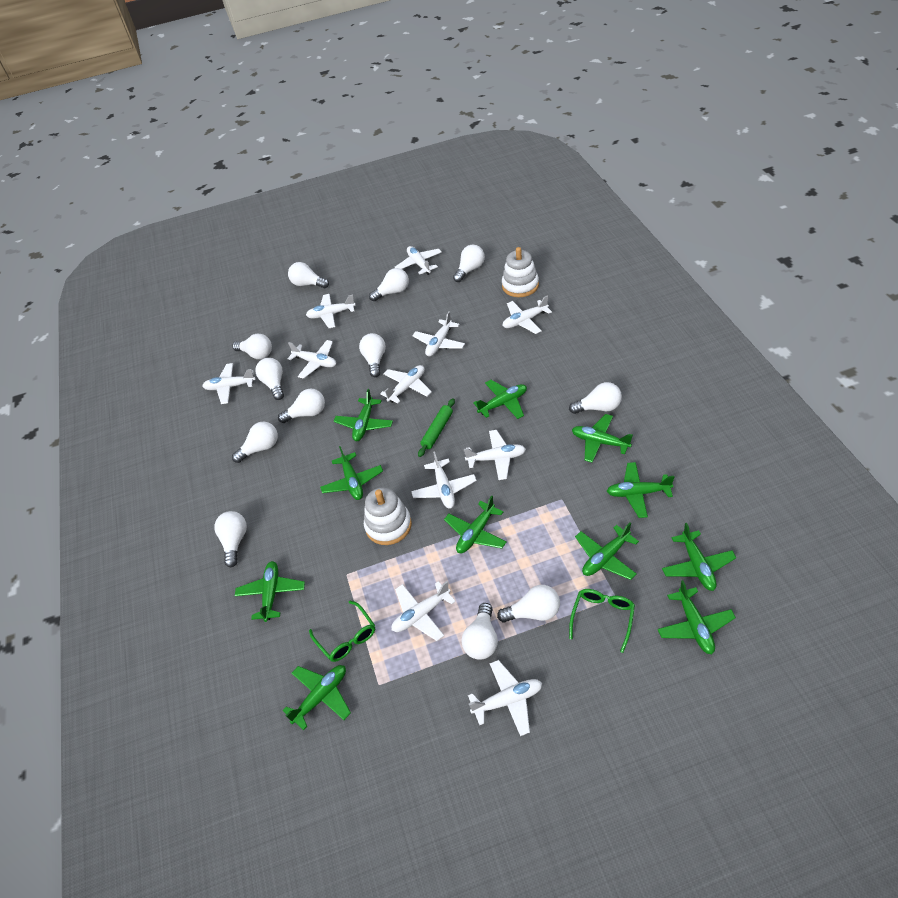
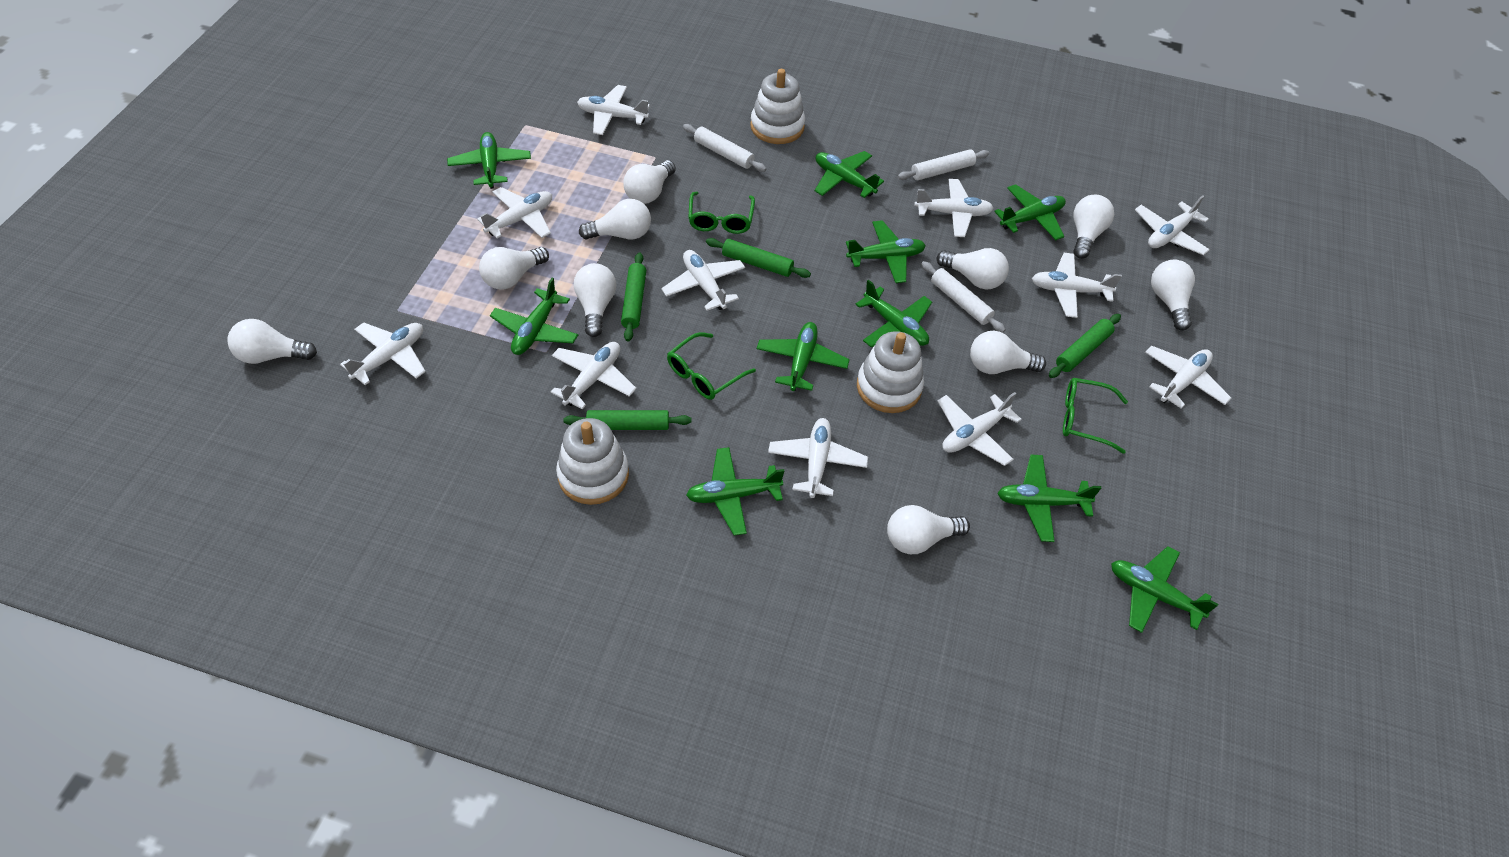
green glasses: [309,601,375,662] [569,589,635,653] = 2 -> [667,332,756,400] [688,192,755,234] [1063,378,1128,454] = 3
green plane: [235,561,305,622] [283,665,351,730] [320,446,383,500] [334,389,393,441] [444,495,507,553] [473,380,527,419] [572,414,633,462] [575,523,639,580] [607,462,674,518] [658,580,736,654] [662,523,736,591] = 11 -> [447,132,531,189] [490,278,578,355] [686,447,784,536] [757,322,850,391] [815,151,884,198] [846,220,926,283] [855,280,932,347] [994,184,1066,240] [997,454,1101,542] [1111,546,1218,633] = 10
green rolling pin: [418,398,455,457] = 1 -> [563,410,691,430] [621,252,646,342] [706,238,811,278] [1049,314,1121,378] = 4
white light bulb: [214,511,247,567] [232,334,272,359] [232,422,278,463] [255,358,284,400] [278,388,325,423] [288,262,329,288] [359,333,386,377] [369,268,409,301] [453,245,485,282] [461,603,498,660] [497,585,560,623] [569,382,622,414] = 12 -> [227,319,317,364] [479,247,549,290] [574,263,616,337] [579,199,651,240] [623,160,676,204] [887,505,970,554] [937,248,1009,290] [970,331,1046,374] [1073,195,1114,259] [1151,260,1195,331] = 10
white rolling pin: none = 0 -> [683,124,766,172] [898,149,989,180] [921,261,1006,333] = 3
white stacking toy: [364,487,412,545] [502,247,539,297] = 2 -> [556,418,629,505] [750,69,805,144] [857,331,924,413] = 3

